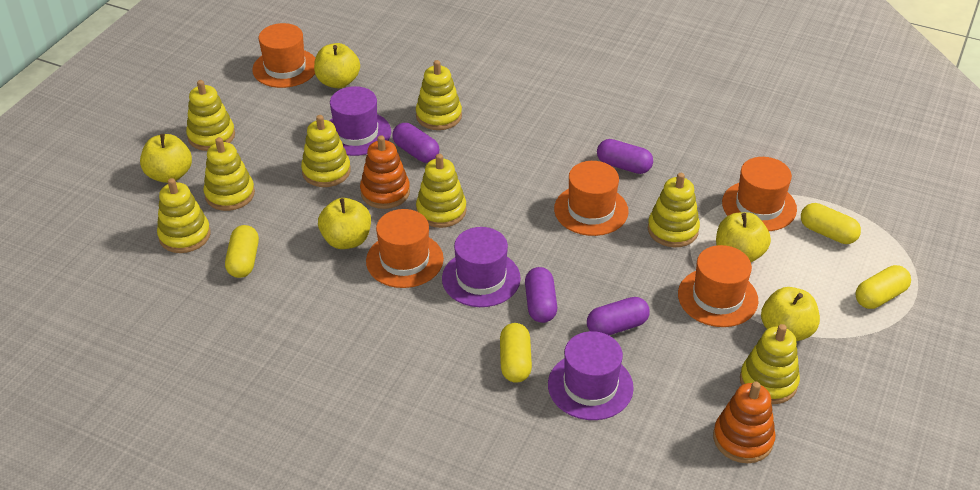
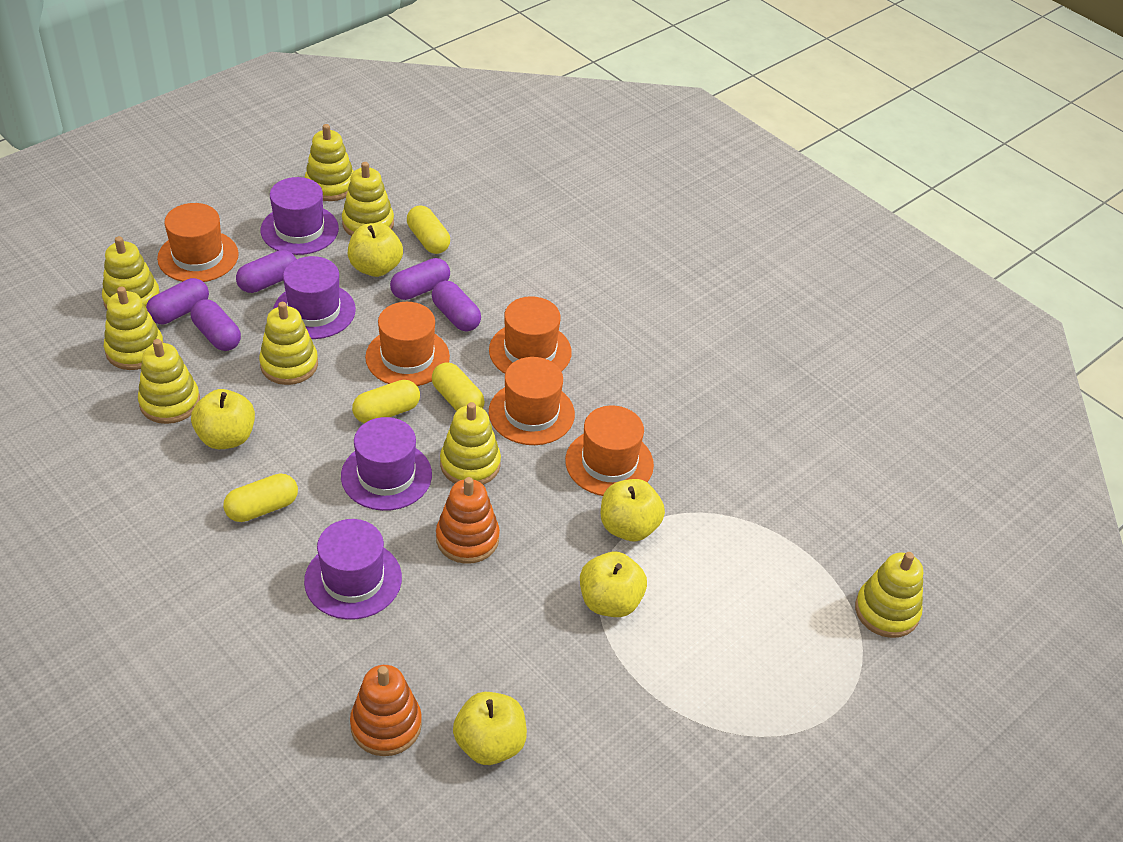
purple capsule: [392,123,439,163] [525,267,557,323] [587,297,650,335] [597,139,653,174] = 4 -> [146,278,209,324] [191,299,241,351] [236,250,296,293] [390,258,450,300] [432,281,481,331] = 5
purple hat: [329,86,391,156] [442,227,521,307] [548,331,634,420] = 3 -> [261,177,339,255] [273,256,356,339] [304,519,402,620] [341,417,432,511] = 4

